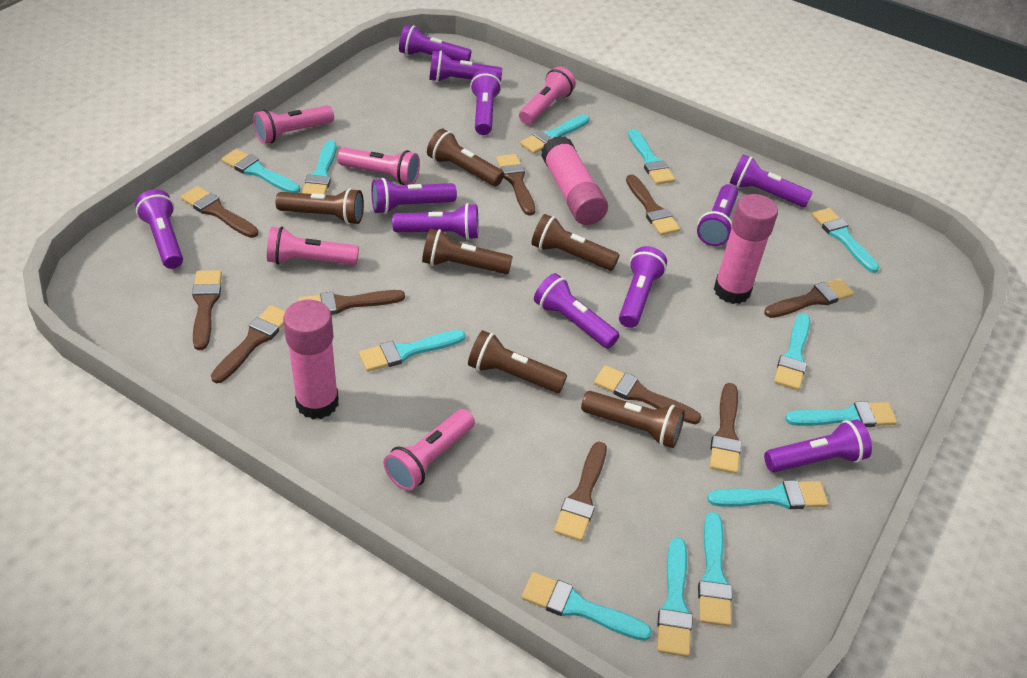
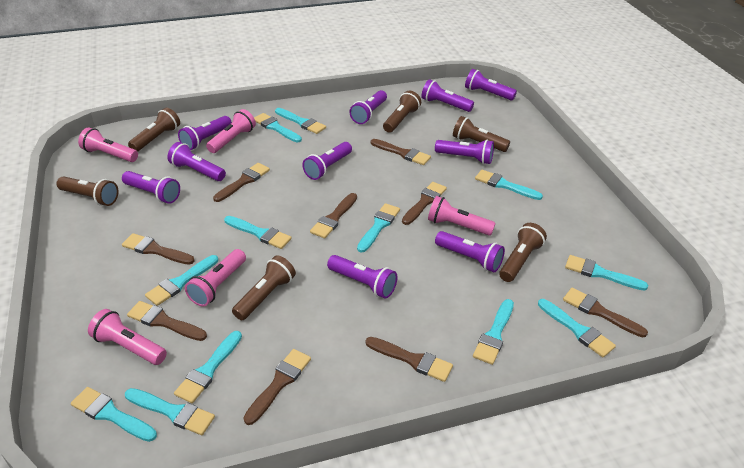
brown brush: [180,186,258,238] [192,270,222,350] [211,305,285,383] [299,290,405,315] [496,154,535,216] [554,442,607,541] [594,365,701,424] [626,174,680,236] [710,383,741,474] [764,278,854,318] = 10 -> [122,233,195,265] [127,301,207,341] [213,163,270,202] [243,349,311,425] [310,193,357,238] [366,337,453,382] [371,139,431,165] [402,182,447,225] [563,288,648,338] = 9
pink glue stick: [283,299,339,419] [541,136,608,225] [714,194,778,304] = 3 -> none = 0
purple flashlight: [135,189,183,269] [371,178,457,214] [392,203,478,240] [399,24,471,61] [429,51,502,82] [470,69,502,135] [534,273,620,349] [619,246,667,328] [697,184,738,246] [730,154,813,207] [764,419,872,472] = 11 -> [122,171,180,204] [167,142,226,181] [178,116,232,150] [302,142,352,180] [327,255,397,299] [349,90,387,124] [421,79,474,112] [435,140,494,164] [435,231,505,272] [465,69,517,100] = 10

